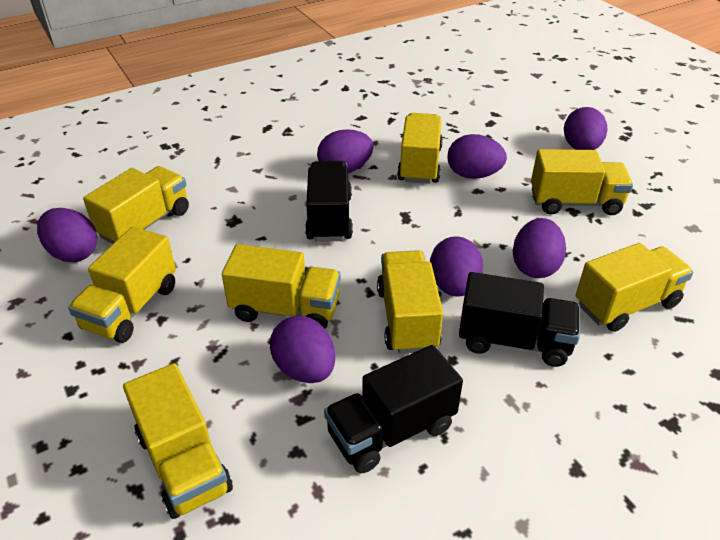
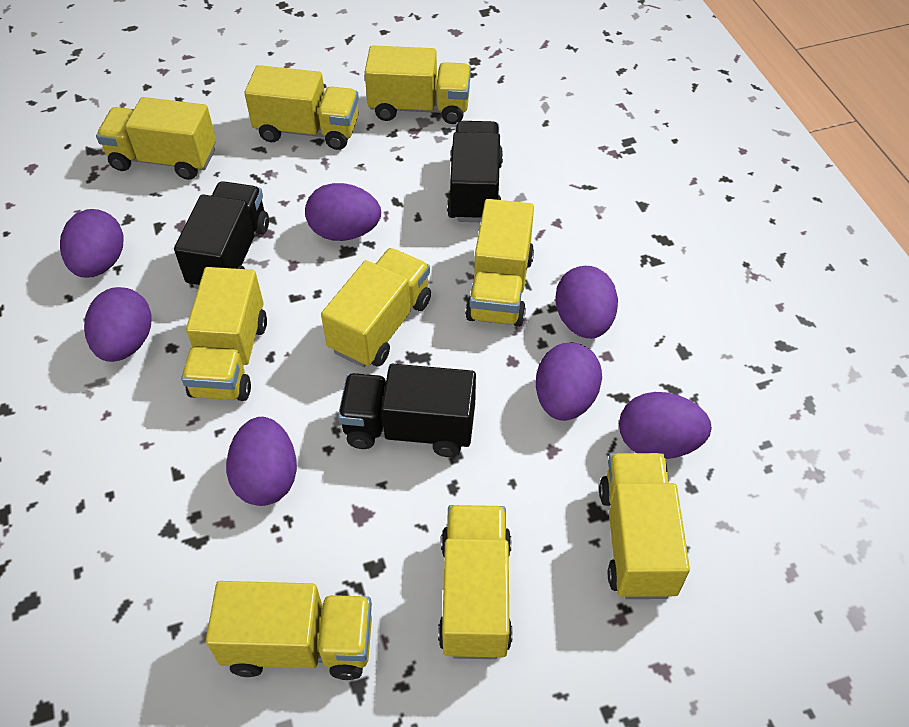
yellow truck: [68,226,176,343] [83,166,189,244] [123,363,233,519] [222,244,341,328] [377,250,443,354] [397,113,443,184] [531,149,633,215] [576,243,693,332] = 8 -> [96,97,216,180] [181,267,267,401] [206,581,372,680] [244,65,359,150] [321,248,431,367] [365,45,471,124] [438,505,512,659] [465,199,534,327] [599,453,690,599] = 9

